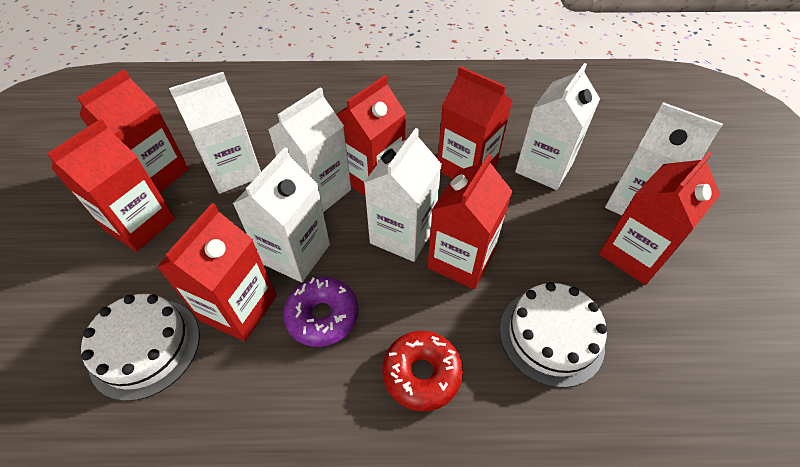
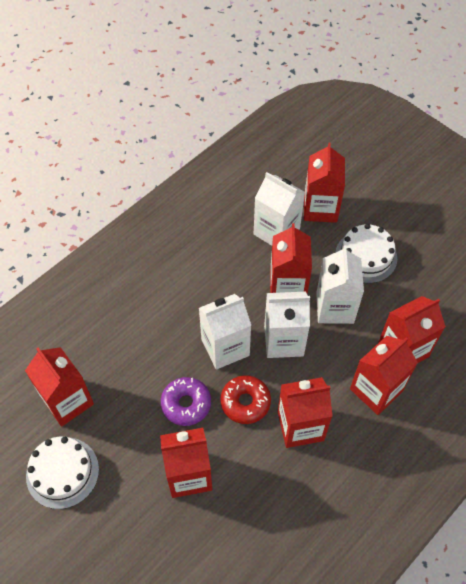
white carton: [169,72,261,194] [233,147,330,282] [268,87,351,212] [364,128,442,262] [515,63,600,190] [605,102,723,215] = 6 -> [199,294,251,369] [254,172,305,246] [264,291,310,358] [316,246,364,324] = 4

